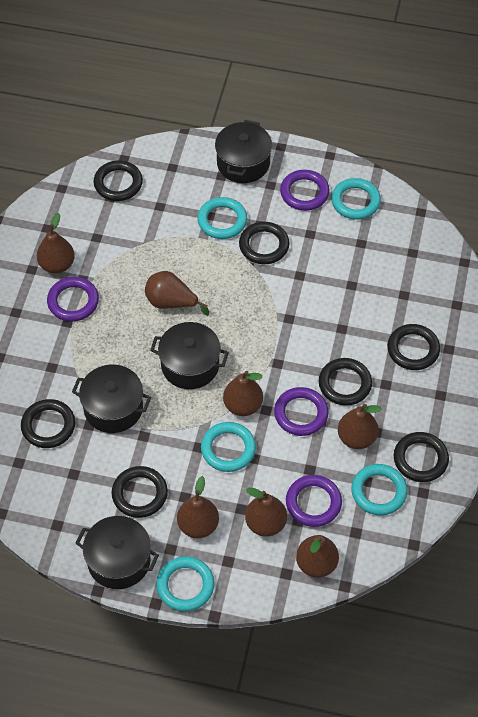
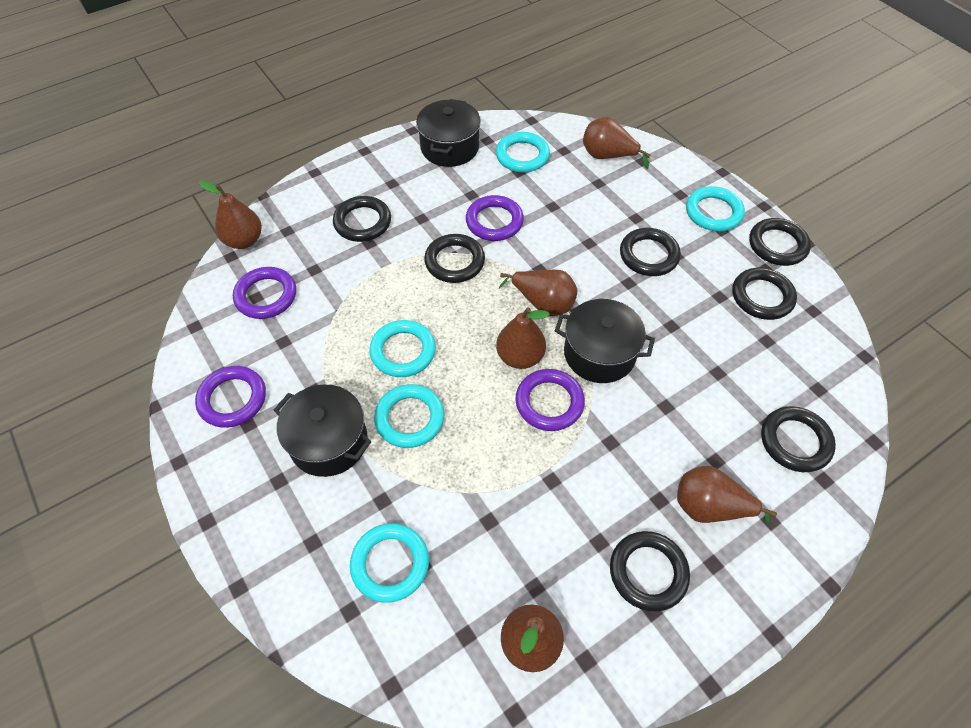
black pot: [72,365,151,433] [75,516,159,589] [150,322,229,389] [215,120,272,183] = 4 -> [274,384,372,477] [416,99,481,167] [555,299,655,383] = 3
brown pear: [37,213,75,274] [145,271,209,316] [177,476,219,538] [223,371,263,416] [245,488,287,537] [296,535,339,578] [338,404,382,449] = 7 -> [199,181,262,249] [496,307,550,369] [498,270,578,316] [501,604,564,672] [583,117,651,169] [677,466,777,523] = 6

